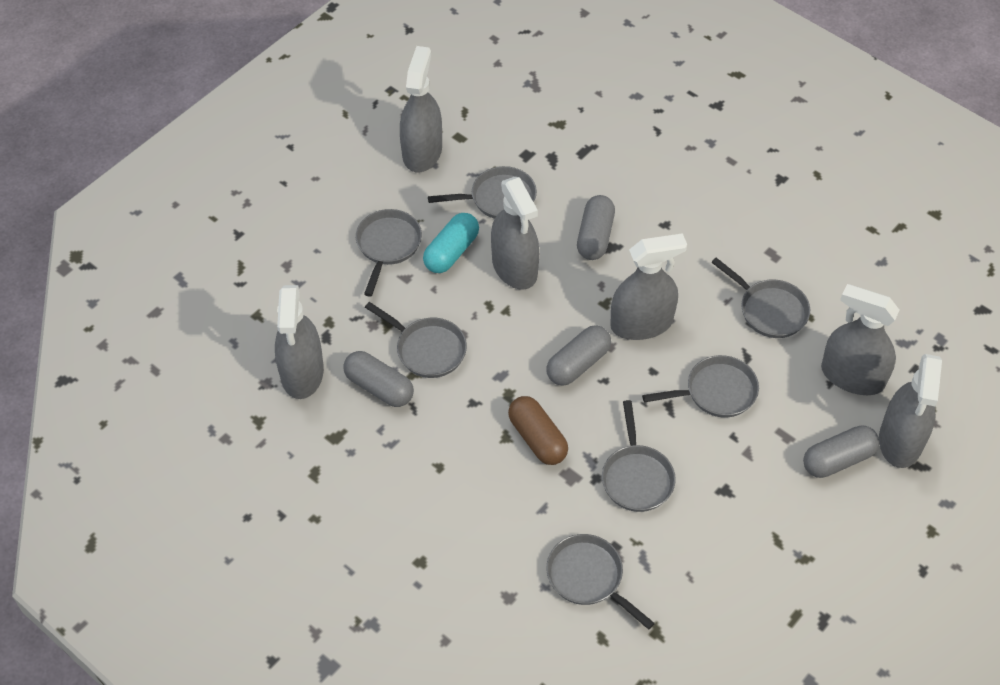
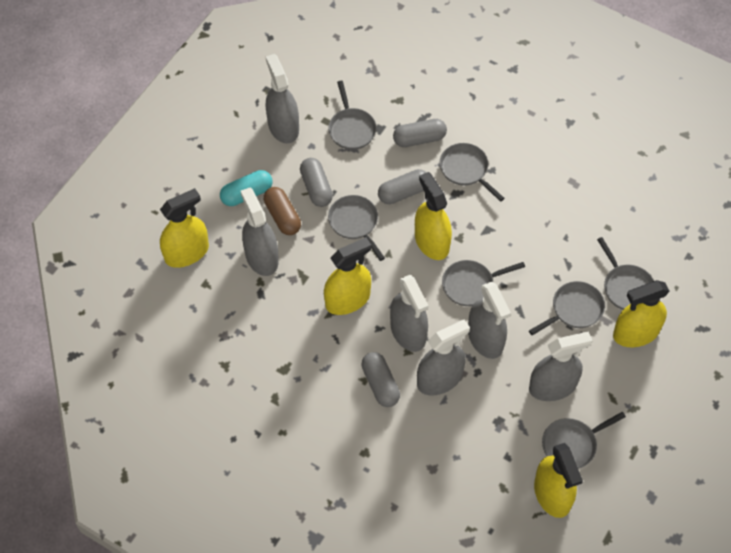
yellow spray bottle: none = 0 -> [160,188,209,268] [324,237,372,315] [415,172,452,260] [534,443,583,518] [613,280,670,347] = 5

